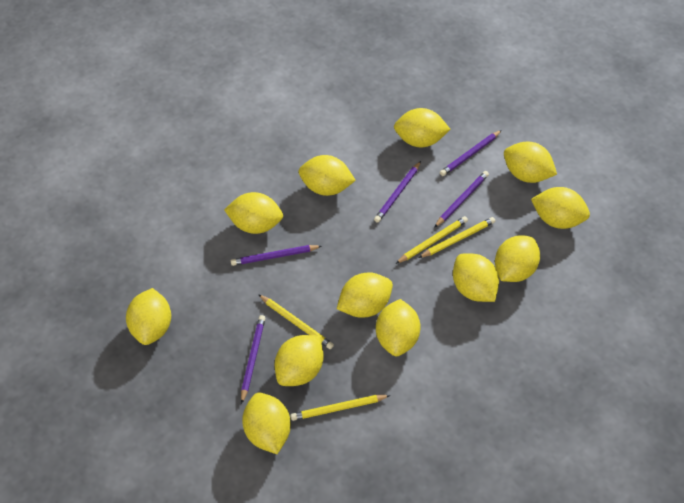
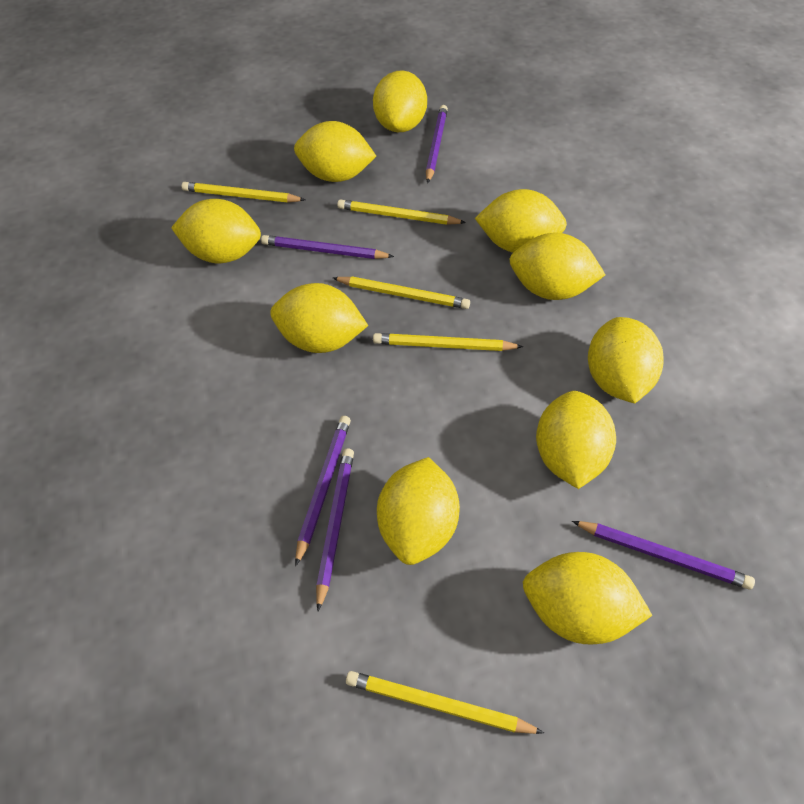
yellow lemon: [126,288,171,345] [224,192,283,234] [242,393,291,454] [275,335,323,386] [298,155,356,196] [337,272,393,318] [376,299,421,356] [394,108,450,147] [453,253,499,302] [495,235,540,282] [504,142,557,183] [531,187,590,229] = 12 -> [171,199,261,263] [270,283,368,353] [294,121,376,182] [373,70,427,132] [377,457,460,565] [475,189,567,253] [510,233,605,300] [523,552,652,644] [536,391,616,489] [588,317,663,403] = 10
yellow pencil: [258,294,334,349] [291,395,391,421] [396,216,468,264] [419,217,495,258] = 4 -> [182,182,305,203] [333,276,470,309] [337,199,466,225] [346,671,544,734] [373,333,523,351] = 5

